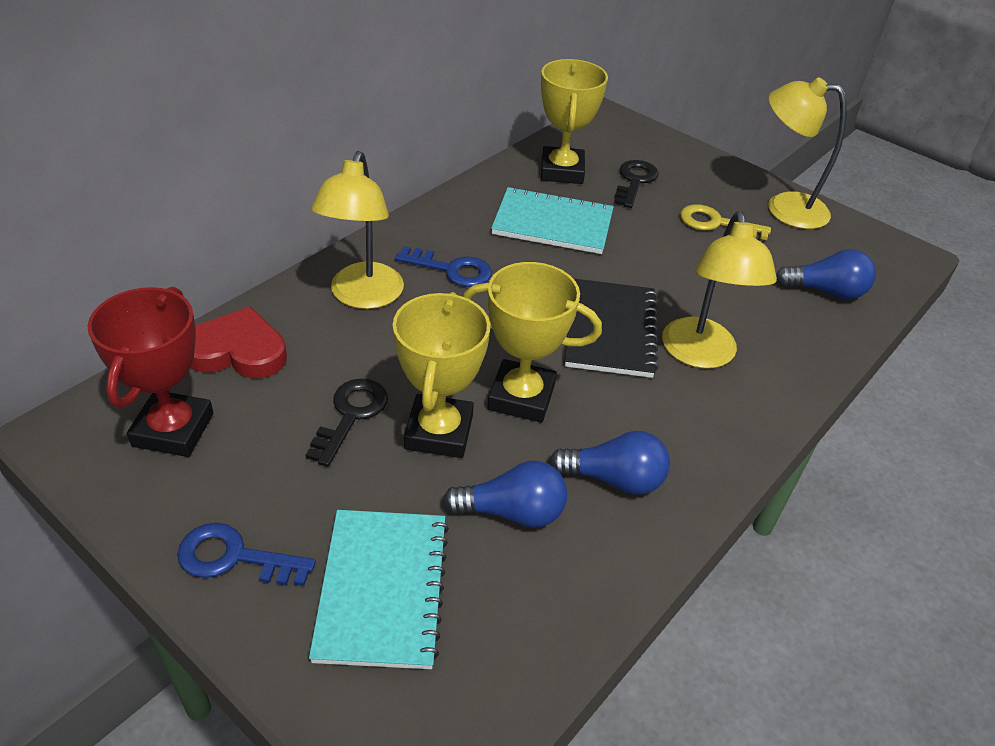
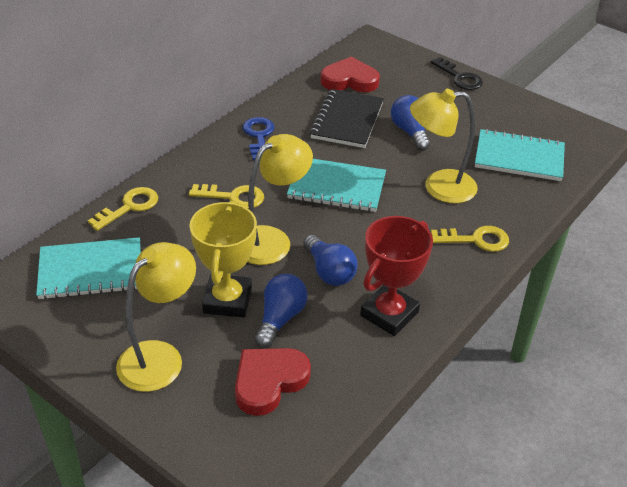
black key: [306,378,388,467] [614,160,659,208] = 2 -> [431,57,483,90] = 1
blue key: [177,523,316,586] [395,246,492,287] = 2 -> [243,117,275,160] = 1
red heart: [190,306,287,378] = 1 -> [235,348,311,416] [321,57,380,92] = 2
turquoise notebook: [309,510,449,669] [491,187,614,254] = 2 -> [36,237,141,300] [287,159,386,212] [475,129,565,181] = 3
yellow key: [680,204,771,240] = 1 -> [88,187,158,231] [189,184,264,209] [431,226,509,252] = 3
yellow trophy: [393,292,490,458] [463,262,602,423] [541,59,608,184] = 3 -> [190,201,257,318] = 1

